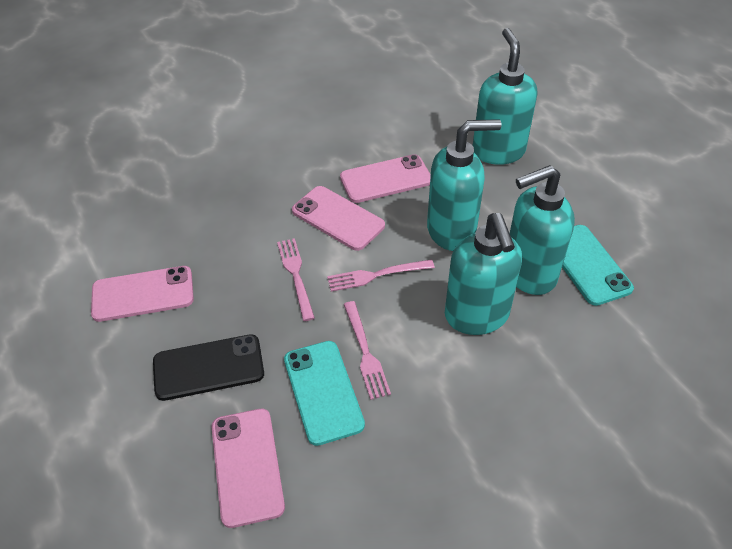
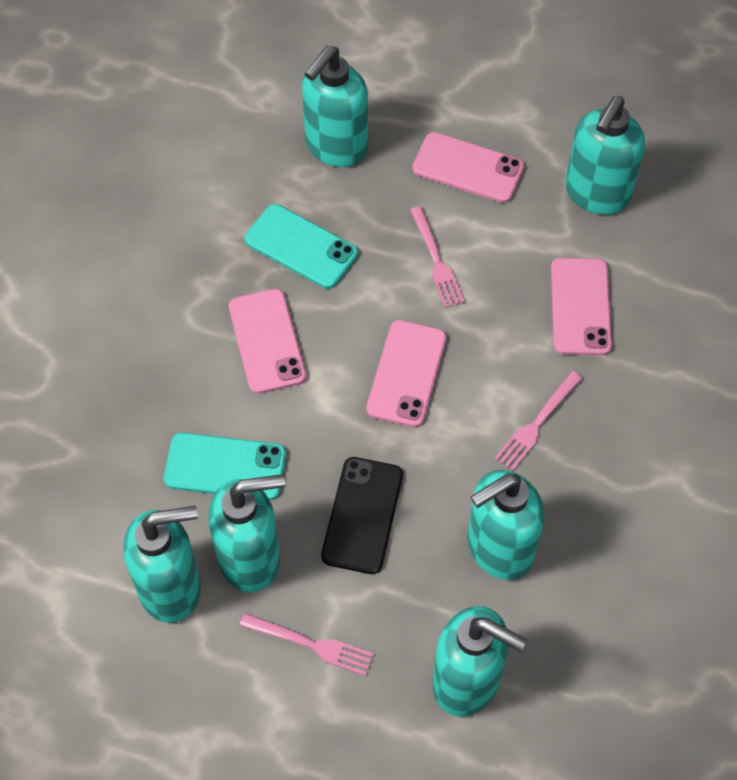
turquoise soap dispenser: [427,119,502,251] [445,213,522,335] [473,28,537,165] [510,165,575,295] = 4 -> [123,506,201,623] [208,474,285,592] [302,46,368,167] [433,606,527,717] [467,470,545,580] [565,96,645,215] = 6

